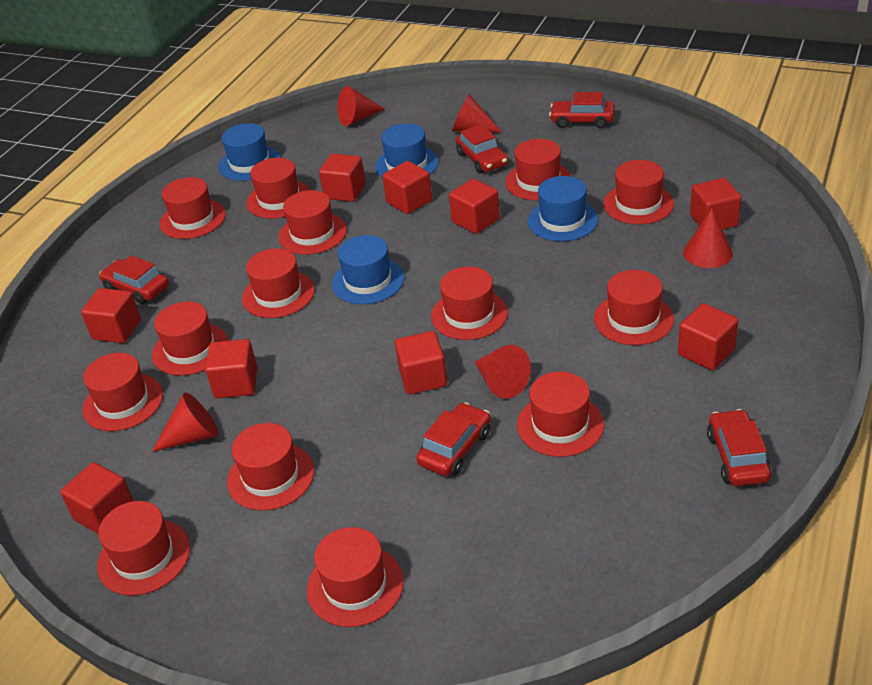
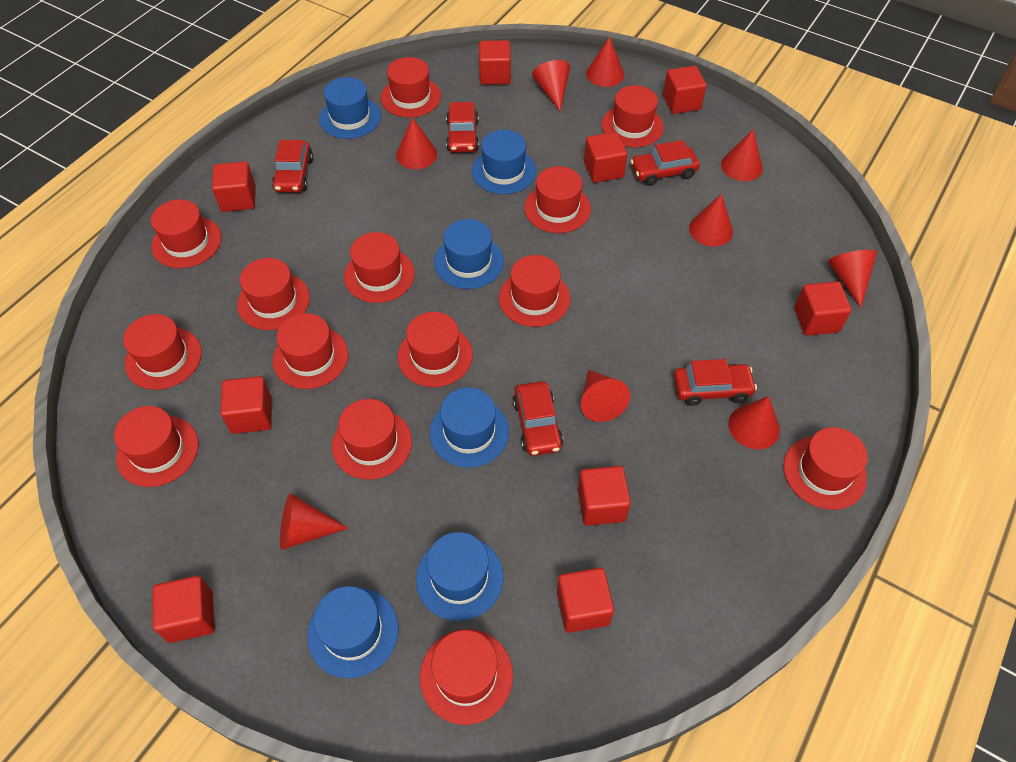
blue hat: [219,123,281,181] [332,235,404,304] [375,124,439,178] [528,176,598,241] = 4 -> [307,586,398,678] [319,77,381,139] [416,532,504,621] [430,387,509,468] [434,219,504,289] [472,130,536,194] = 6
red cone: [152,392,219,452] [337,86,385,126] [452,94,502,132] [475,345,531,399] [683,208,733,268] = 5 -> [280,493,349,550] [396,117,437,169] [532,60,570,112] [581,370,630,422] [586,36,624,87] [689,194,733,247] [721,130,763,181] [728,396,780,449] [828,250,877,308] = 9

